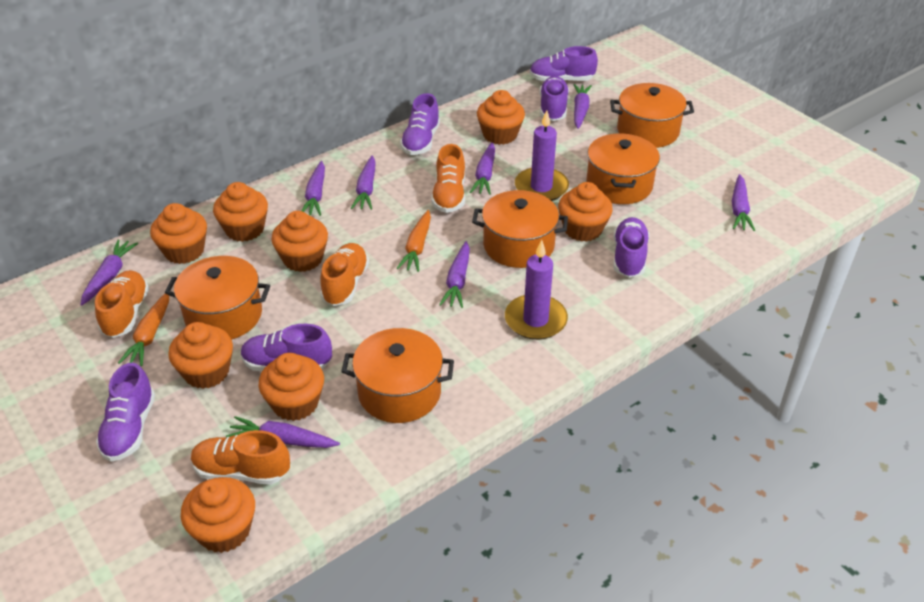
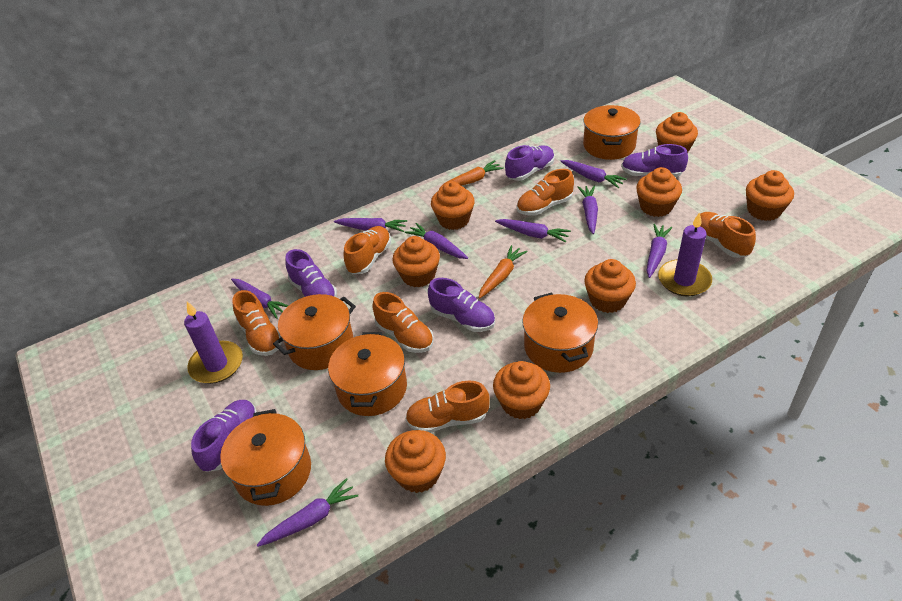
orange shoe: [95,270,149,338] [191,430,290,485] [320,243,369,306] [431,144,465,213] = 4 -> [232,290,282,356] [344,226,391,274] [372,292,434,353] [405,381,490,433] [517,169,574,216] [700,212,756,258] = 6
purple shoe: [96,363,155,461] [241,324,332,371] [400,93,440,155] [530,46,598,81] [539,76,569,121] [613,217,649,278] = 6 -> [191,400,257,472] [285,249,337,297] [428,278,495,332] [505,145,554,181] [621,144,688,177] = 5

